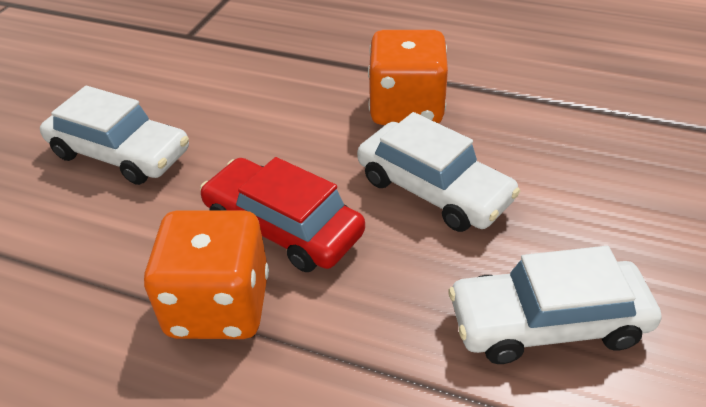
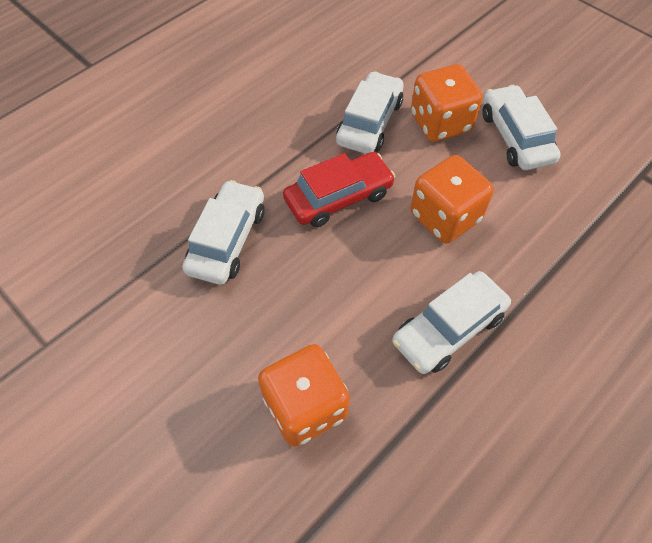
orange dice: [144,210,269,339] [368,30,448,125] = 2 -> [258,344,350,447] [410,155,494,243] [411,64,483,142] = 3
white car: [40,86,189,185] [357,112,520,232] [448,246,661,364] = 3 -> [182,180,264,285] [336,71,404,154] [392,271,511,374] [482,85,561,170] = 4

